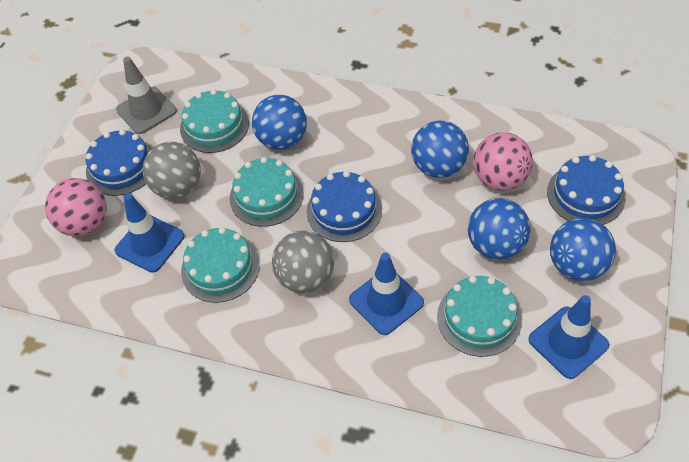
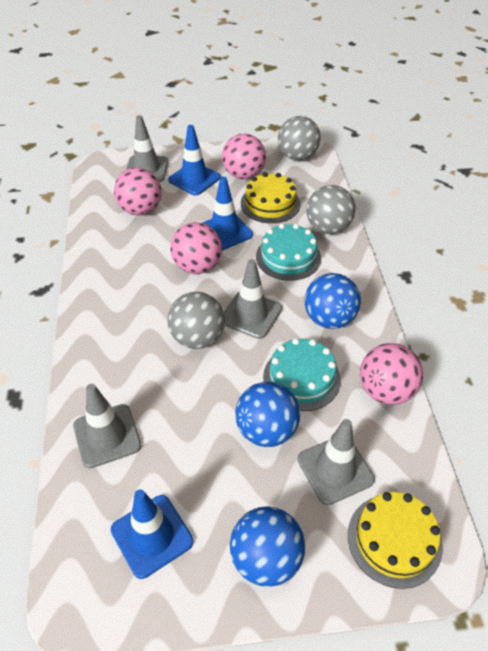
blue ball: [252,95,307,150] [411,121,469,178] [468,198,531,260] [550,218,616,281] = 4 -> [230,507,305,587] [235,382,300,447] [305,273,361,329] = 3
blue cake: [86,129,152,196] [307,171,382,242] [547,155,625,225] = 3 -> none = 0
grey ball: [143,142,201,199] [272,231,334,293] = 2 -> [167,292,225,349] [278,116,321,160] [306,185,355,234] = 3
grey traffic cone: [116,56,177,134] = 1 -> [73,384,141,468] [126,115,168,182] [224,259,282,339] [298,419,375,505] = 4
pink ball: [45,178,107,236] [473,132,533,191] = 2 -> [114,167,161,216] [170,222,222,274] [222,134,266,179] [360,343,423,405] = 4
turquoise cake: [180,89,249,153] [181,227,260,303] [230,157,304,227] [437,276,522,357] = 4 -> [256,223,321,281] [263,338,341,411] = 2
yellow cake: none = 0 -> [241,172,300,223] [348,492,443,589] = 2

